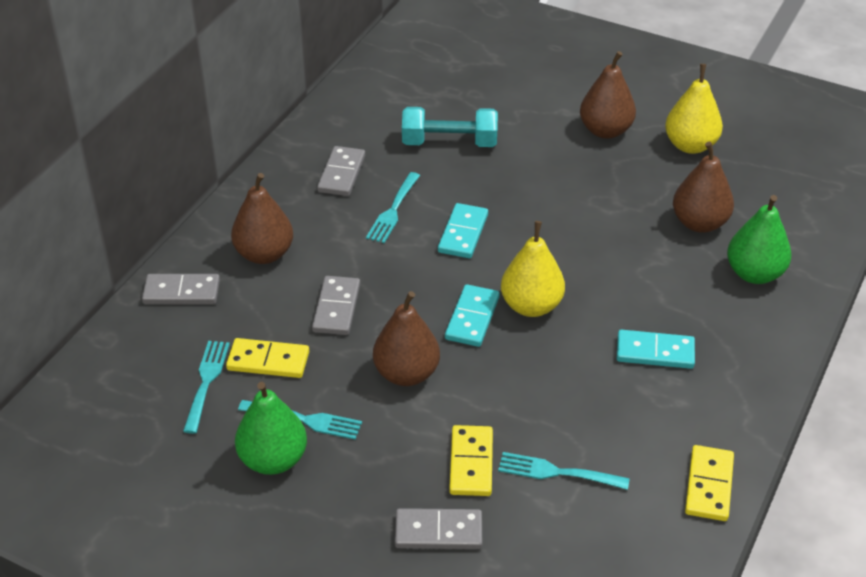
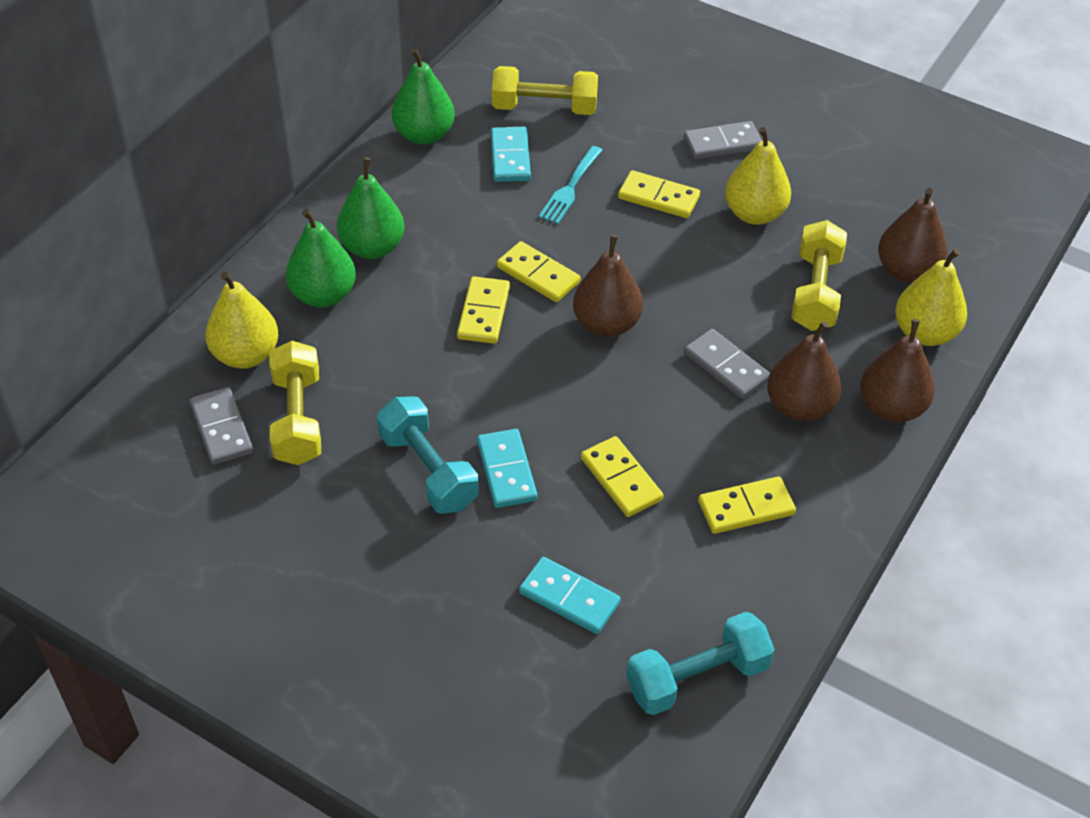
green pear: [235,382,307,475] [727,195,792,284] = 2 -> [286,209,356,307] [337,157,404,259] [392,48,455,145] = 3
grey domino: [142,274,220,304] [312,276,360,335] [317,146,365,196] [395,508,482,549] = 4 -> [190,387,253,465] [684,121,762,160] [684,329,770,399] = 3
turquoise dumbbell: [402,107,498,147] = 1 -> [377,396,479,514] [626,612,775,715] = 2
turquoise fork: [183,341,230,434] [238,400,362,440] [366,172,420,243] [498,452,630,490] = 4 -> [539,146,602,224] = 1
yellow domino: [226,338,309,378] [449,425,493,496] [685,445,734,521] = 3 -> [457,276,510,344] [497,241,580,302] [581,436,663,517] [618,170,700,218] [698,476,796,534] = 5
yellow dumbbell: none = 0 -> [269,341,321,465] [492,66,598,115] [791,220,847,331] = 3
yellow pear: [501,221,565,317] [665,64,723,154] = 2 -> [205,271,278,369] [725,127,791,225] [895,248,967,346] = 3

